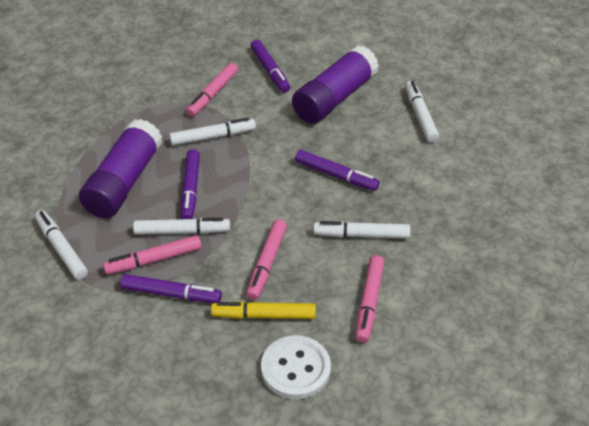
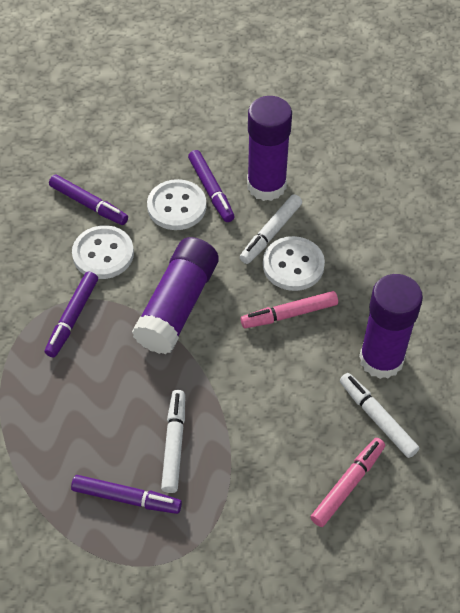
pink marker: [103,235,202,275] [186,63,238,117] [246,219,287,300] [355,255,384,343] = 4 -> [241,291,338,328] [310,438,385,527] = 2
purple glue stick: [79,119,163,218] [292,45,379,124] = 2 -> [132,237,218,354] [247,96,292,201] [359,274,423,379] = 3
white button: [261,335,331,399] = 1 -> [72,225,134,279] [147,179,206,230] [263,236,325,291] = 3
white marker: [35,210,88,279] [133,217,230,235] [169,117,256,146] [313,221,411,239] [405,81,439,142] = 5 -> [161,390,185,493] [240,194,302,264] [340,373,419,458] = 3
yellow marker: [211,301,316,319] = 1 -> none = 0

